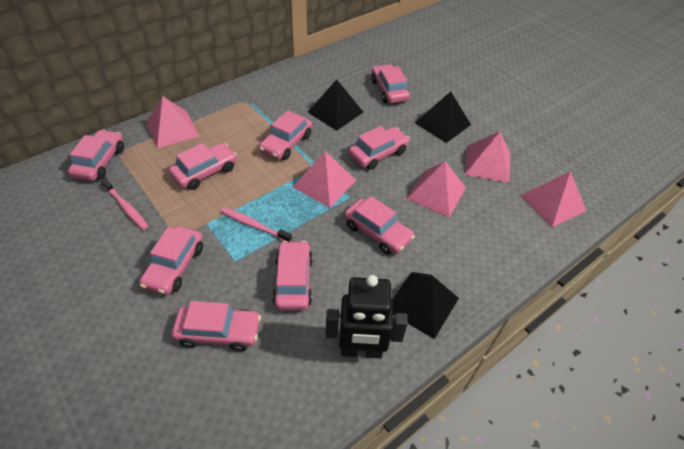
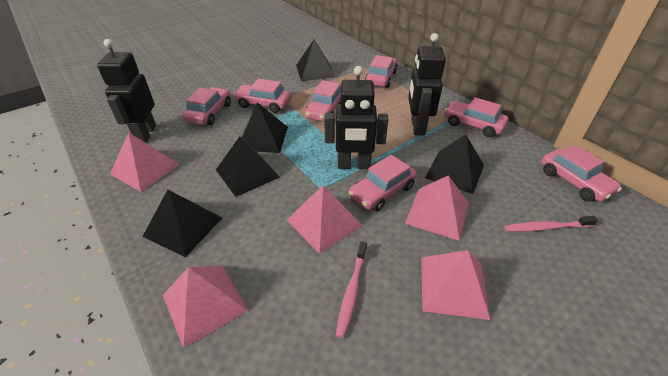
black pyramid: [308,79,363,131] [392,272,459,339] [415,91,471,143] = 3 -> [143,189,222,257] [216,136,280,197] [242,102,288,153] [296,39,336,81] [425,134,484,194] = 5
black robot: [326,275,408,358] = 1 -> [97,39,156,143] [324,66,388,169] [408,33,446,135] = 3
pink car: [68,129,124,181] [139,226,203,295] [169,143,237,190] [172,301,261,352] [259,110,312,160] [272,241,313,310] [344,196,415,255] [349,126,410,170] [371,64,410,103] = 9 -> [183,87,231,125] [233,79,292,113] [305,80,341,122] [349,155,417,212] [365,55,398,88] [444,97,509,137] [541,145,622,202] = 7

